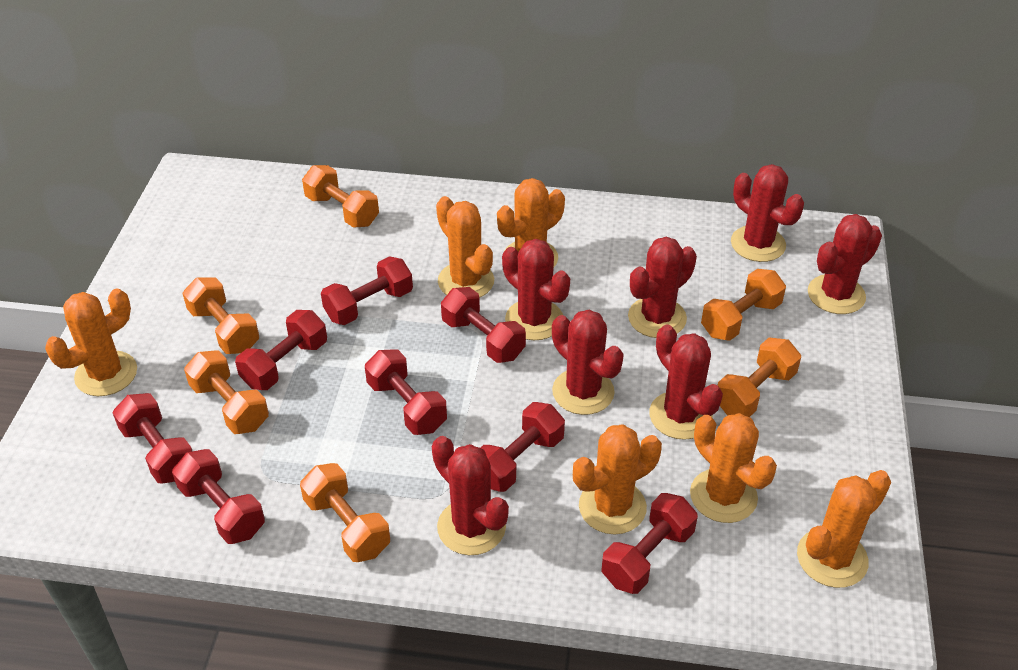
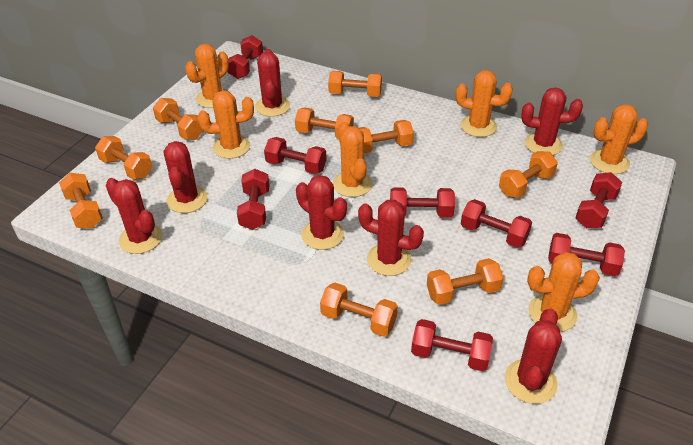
orange dumbbell: [182,277,259,354] [184,350,269,434] [300,463,390,562] [302,165,379,228] [701,269,786,341] [717,338,801,417] = 6 -> [59,173,103,229] [95,136,152,180] [153,98,203,140] [295,107,354,139] [320,283,398,336] [328,71,382,97] [359,120,414,153] [427,258,503,305] [499,151,558,198] = 9

